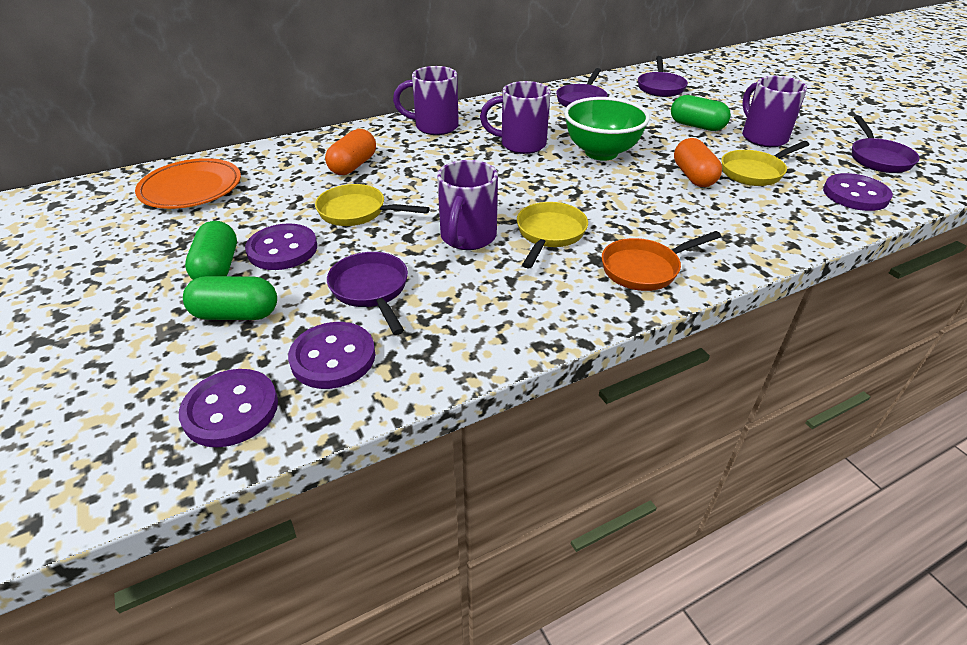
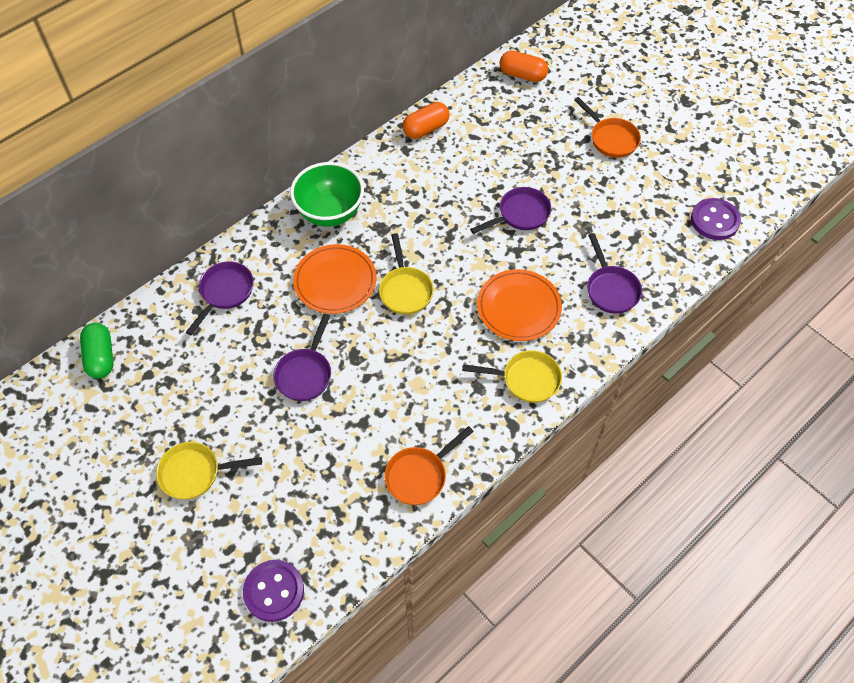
green capsule: [183,276,277,320] [185,221,237,280] [671,95,731,131] = 3 -> [80,323,114,379] = 1
orange pan: [602,231,722,291] = 1 -> [384,426,474,505] [574,97,641,158] = 2
orange plate: [135,158,241,209] = 1 -> [293,244,376,314] [477,269,562,341] = 2
purple button: [179,369,278,447] [245,223,317,270] [288,322,375,389] [823,173,893,211] = 4 -> [243,560,304,622] [691,198,741,240] = 2
purple mug: [393,66,459,135] [437,160,498,250] [480,81,551,154] [742,76,807,147] = 4 -> none = 0

